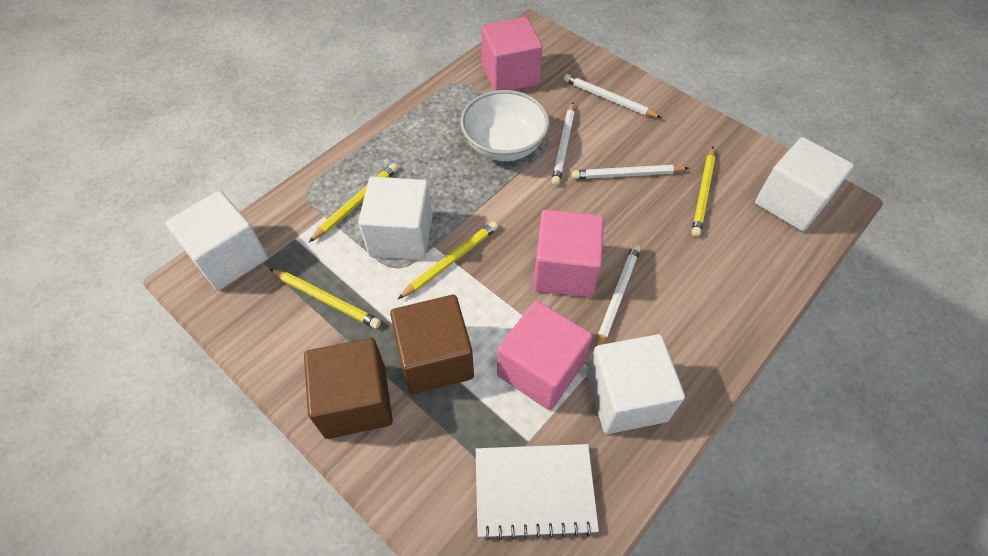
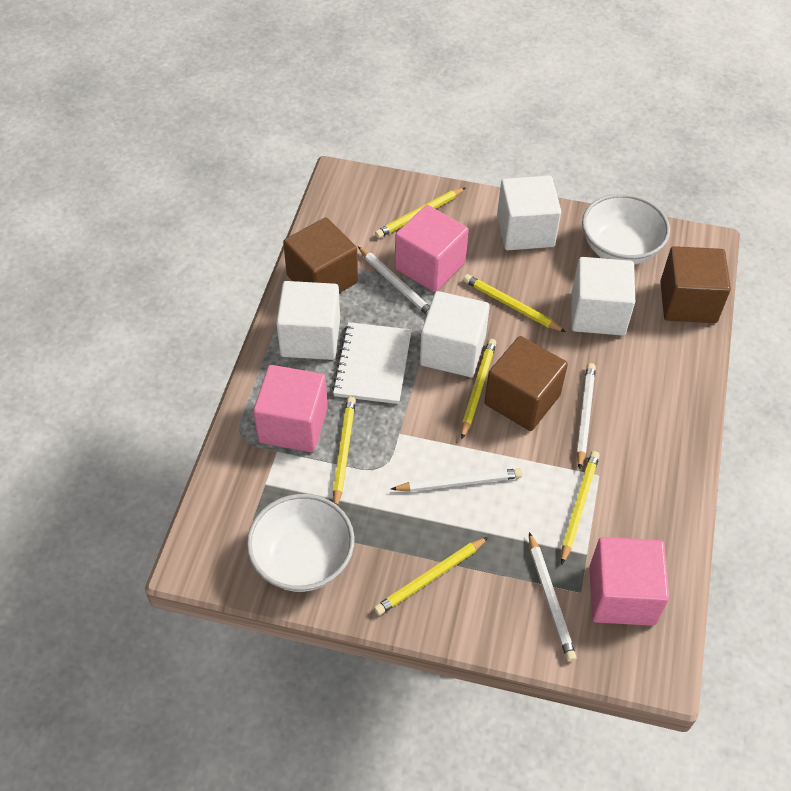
brown cube: [304,338,393,439] [390,295,474,394] = 2 -> [283,217,358,293] [485,336,568,431] [660,246,731,323] = 3
white bowl: [460,90,550,161] = 1 -> [247,494,355,592] [582,194,670,265] = 2
yellow pencil: [270,269,381,329] [309,163,398,242] [398,221,498,299] [691,147,715,237] = 4 -> [333,396,356,506] [374,537,488,615] [375,187,466,238] [461,339,496,439] [463,274,566,332] [561,451,600,565] = 6

